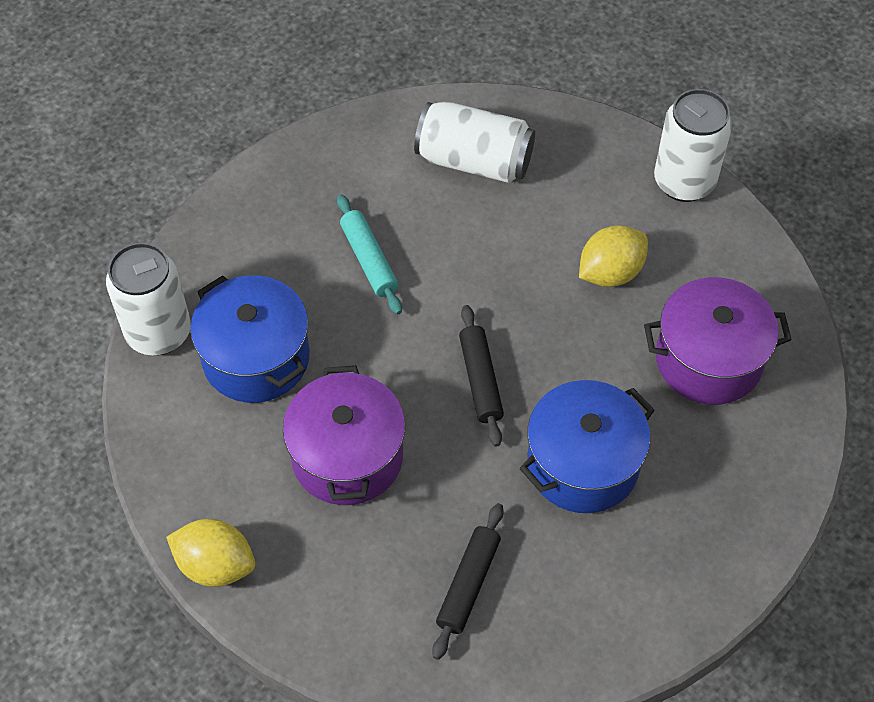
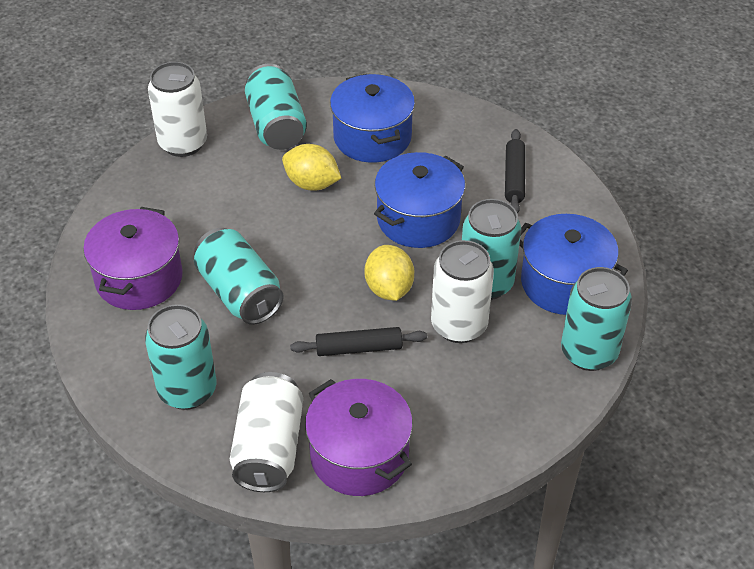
blue pot: [190,275,310,403] [520,380,655,513] = 2 -> [330,74,415,163] [374,152,465,248] [519,214,628,315] = 3
turquoise can: none = 0 -> [145,304,216,410] [194,228,284,325] [245,63,307,150] [462,199,521,300] [561,267,632,371] = 5
turquoise rolling pin: [337,195,402,314] = 1 -> none = 0

